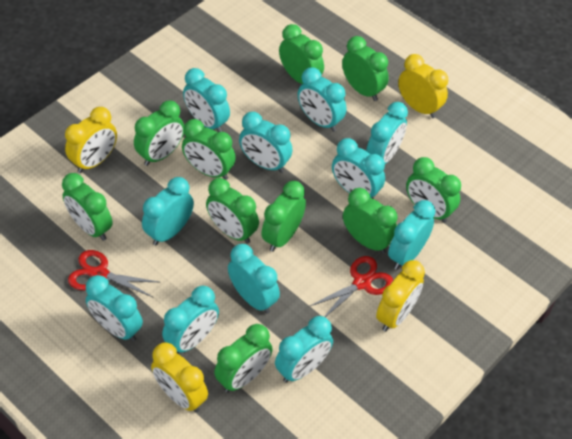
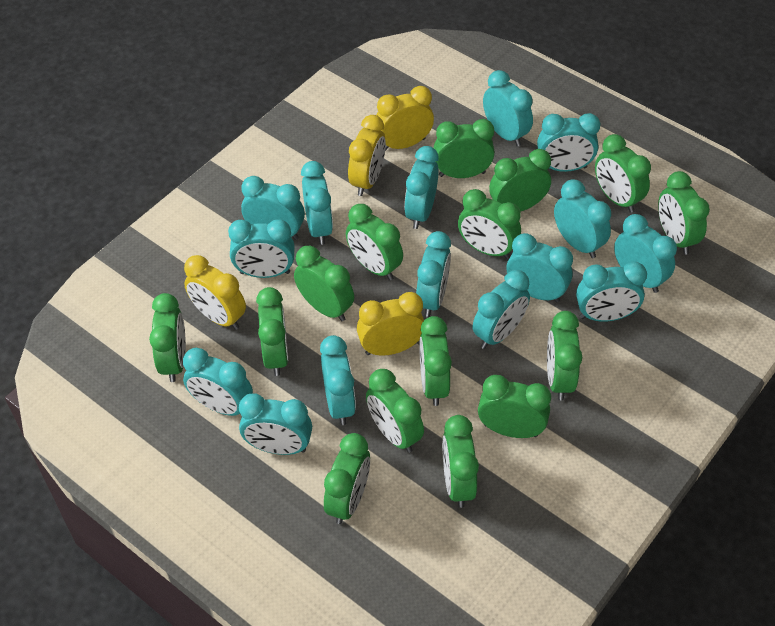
green clock: [62,173,113,241] [134,101,184,166] [182,119,236,180] [206,178,259,244] [214,324,273,392] [261,181,306,252] [279,24,324,84] [342,36,389,101] [343,188,398,253] [406,157,461,223] = 10 -> [149,293,186,382] [256,287,288,376] [294,246,354,321] [324,433,370,524] [346,204,403,280] [366,369,424,453] [419,316,452,406] [434,119,494,178] [442,415,479,508] [458,189,521,259] [478,375,551,438] [489,149,551,212] [547,311,582,400] [595,134,651,213] [658,171,710,255] = 15
red scissors: [68,250,159,297] [310,256,393,317] = 2 -> none = 0
turquoise clock: [85,275,143,341] [142,177,194,245] [162,285,219,353] [183,68,230,132] [228,244,280,314] [239,112,293,173] [275,316,333,383] [298,67,347,132] [332,138,385,199] [366,102,408,164] [388,200,435,270] = 11 -> [183,348,253,416] [228,219,295,278] [239,394,312,455] [241,176,305,240] [301,161,333,245] [320,335,356,425] [404,146,439,229] [416,231,451,317] [473,270,530,349] [483,70,533,147] [507,233,573,302] [537,113,600,172] [554,179,611,258] [576,262,647,322] [614,214,677,293] = 15

